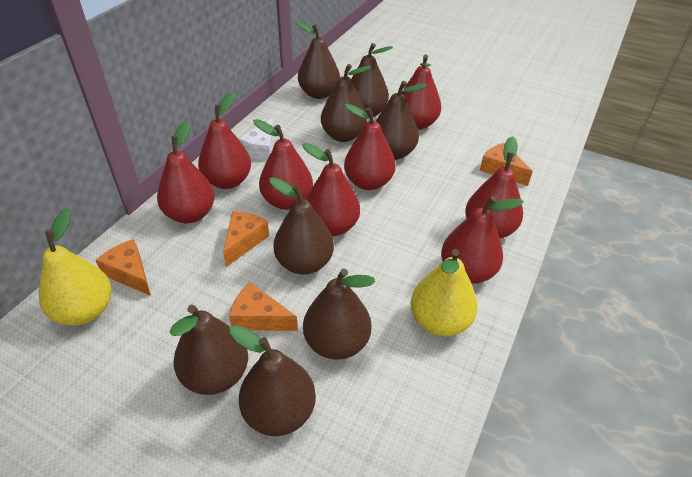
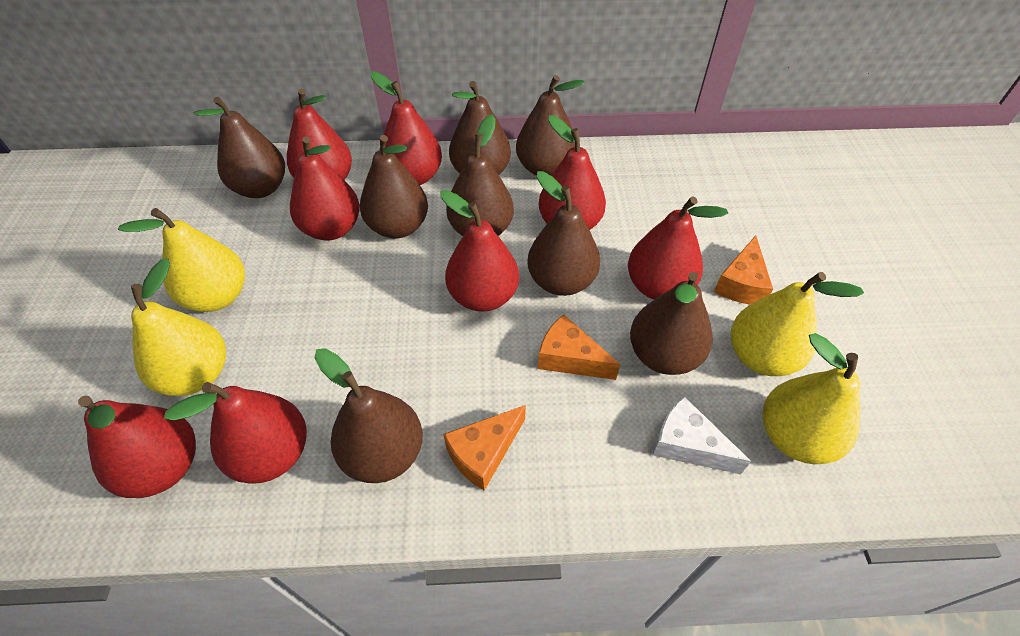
orange cheese: [95,239,151,296] [223,211,269,267] [229,282,298,331] [480,143,533,186] = 4 -> [443,405,526,490] [538,314,620,380] [714,235,773,305] = 3
yellow pear: [39,209,112,326] [411,249,478,337] = 2 -> [118,208,245,312] [131,258,226,396] [731,272,864,376] [763,333,861,464] = 4

